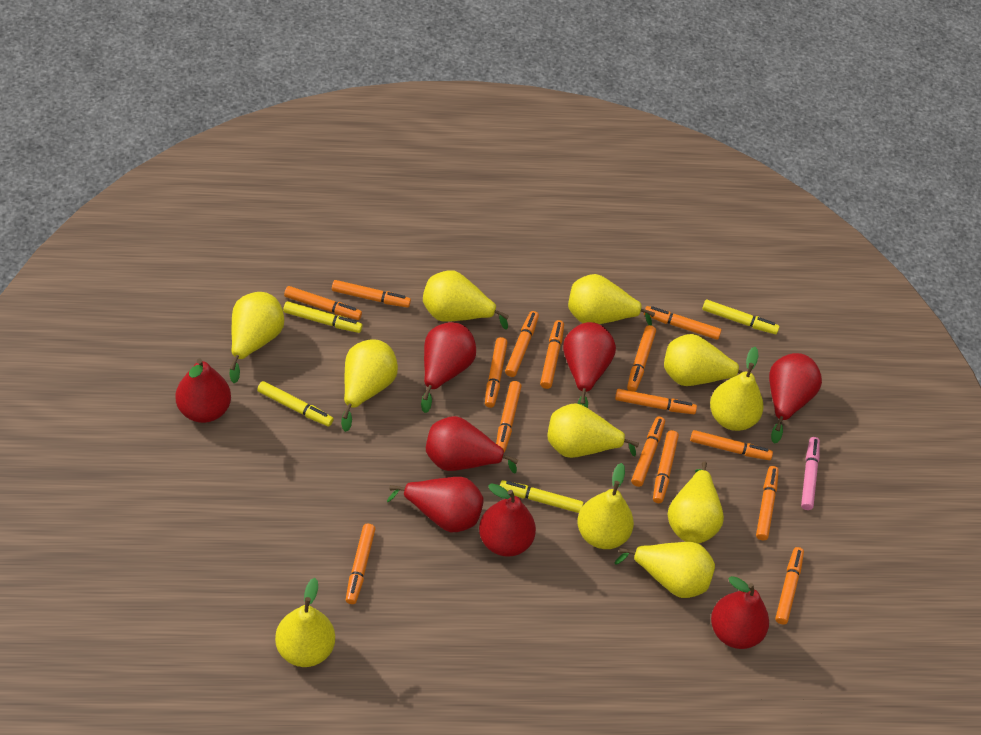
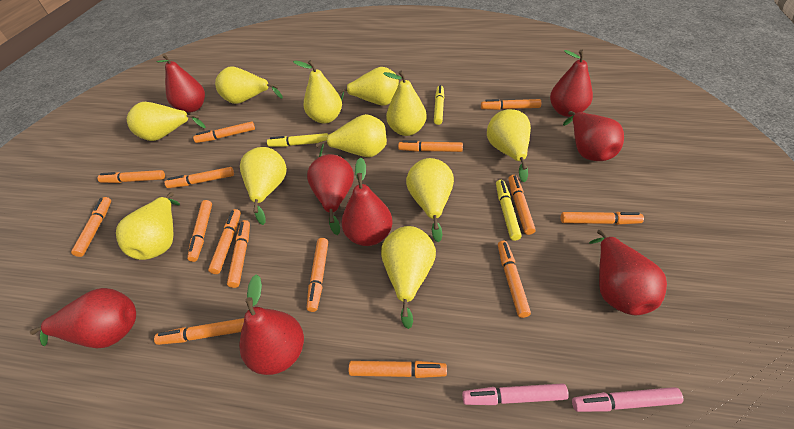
pink marker: [801,437,820,510] = 1 -> [462,383,569,405] [572,387,683,412] = 2
yellow marker: [257,381,334,427] [283,301,363,333] [500,480,584,513] [702,300,779,334] = 4 -> [267,133,328,147] [434,85,444,125] [496,180,522,241] = 3

